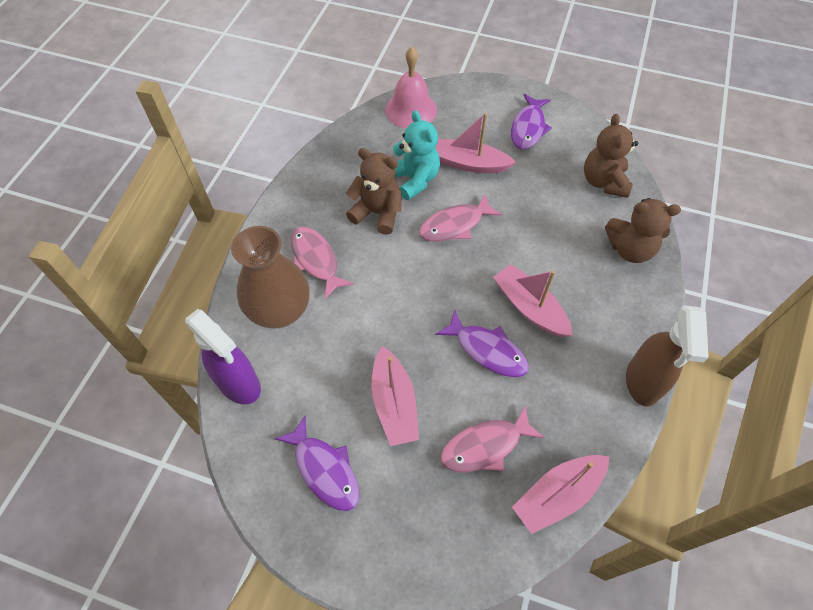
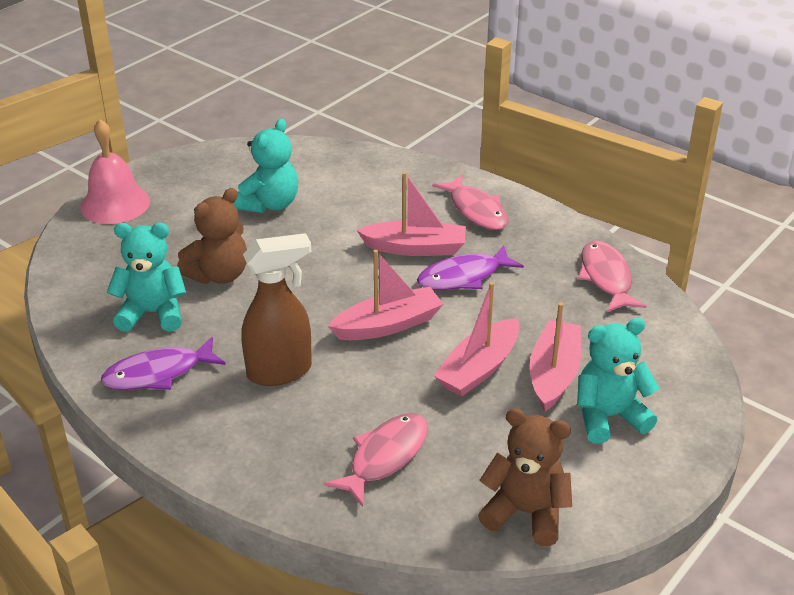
brown teddy bear: [346,148,401,235] [584,114,638,198] [605,198,681,263] = 3 -> [177,188,247,284] [478,408,572,546] = 2
brown vase: [231,226,310,329] = 1 -> none = 0
purple fish: [274,415,360,511] [435,309,529,377] [511,94,552,150] = 3 -> [101,337,226,390] [417,245,524,290] = 2
purple spray bottle: [185,309,261,404] = 1 -> none = 0
turquoise teddy bear: [393,110,440,200] = 1 -> [107,223,186,332] [234,119,298,213] [577,318,659,444] = 3

